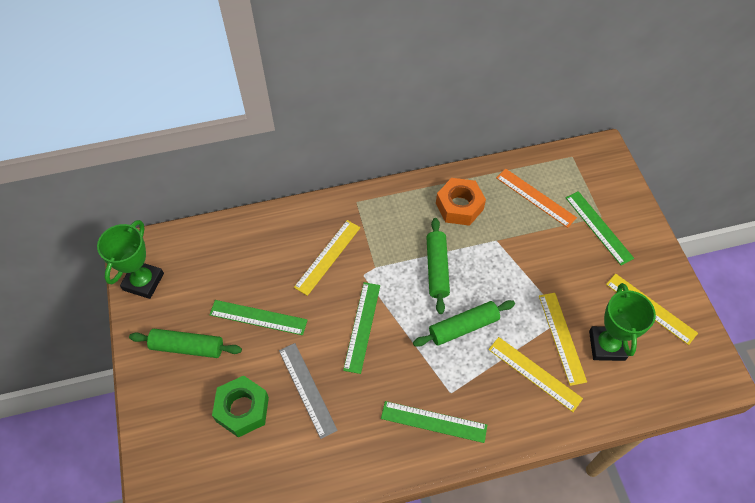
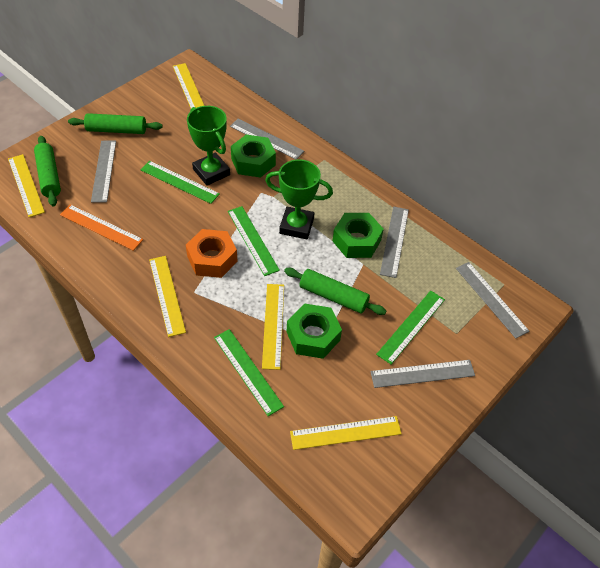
green nut: [212,375,269,437] = 1 -> [231,135,276,178] [287,303,342,359] [333,213,384,258] = 3
grey ruler: [279,343,338,439] = 1 -> [91,141,116,203] [230,118,304,160] [370,360,475,388] [380,207,409,278] [456,262,529,339] = 5
yellow ruler: [294,220,360,296] [488,337,583,412] [539,293,587,386] [606,274,698,345] = 4 -> [8,154,45,217] [149,256,186,337] [173,63,204,108] [262,284,284,370] [290,416,402,450] = 5

